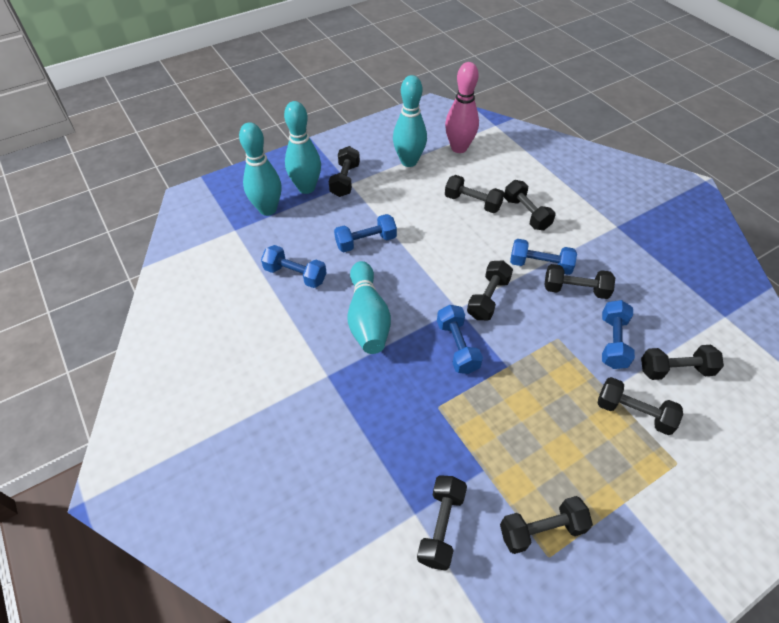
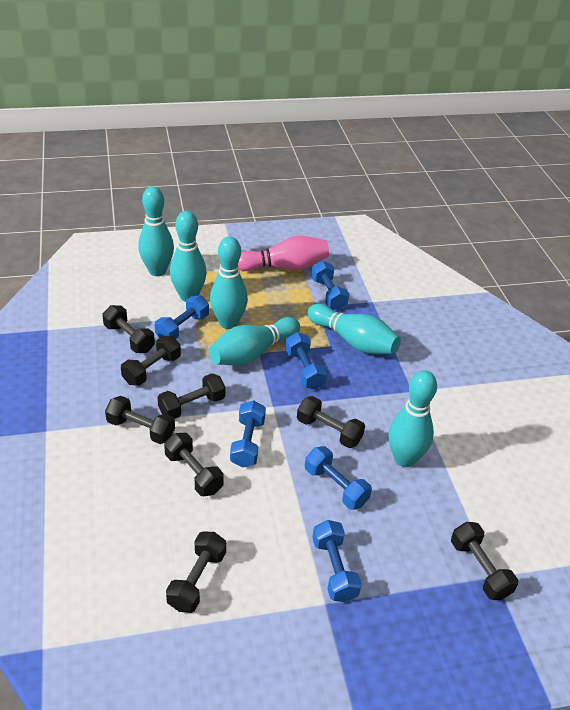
black dumbbell: [329,146,360,197] [417,475,467,571] [445,175,505,213] [467,260,513,320] [500,496,593,554] [504,180,555,230] [544,264,615,299] [597,377,683,435] [641,345,724,380] = 9 -> [102,305,155,353] [105,396,175,444] [121,336,181,386] [157,374,226,419] [164,433,224,496] [166,532,226,613] [297,396,365,448] [451,522,518,600] = 8
blue dumbbell: [261,245,327,288] [334,214,397,252] [437,305,483,374] [510,239,577,275] [602,300,635,369] = 5 -> [155,295,209,339] [230,401,266,468] [285,332,327,390] [305,446,372,510] [311,261,349,310] [312,520,362,602] = 6
turquoise bowling pin: [239,122,281,216] [284,101,321,194] [348,261,391,354] [393,75,427,167] = 4 -> [138,186,174,276] [170,211,207,302] [209,317,300,365] [210,237,248,329] [307,304,401,354] [388,370,437,467] = 6

